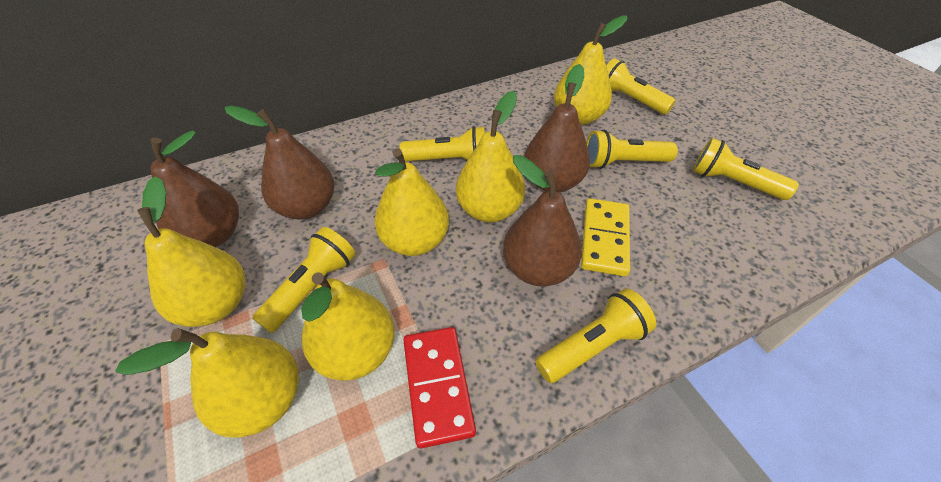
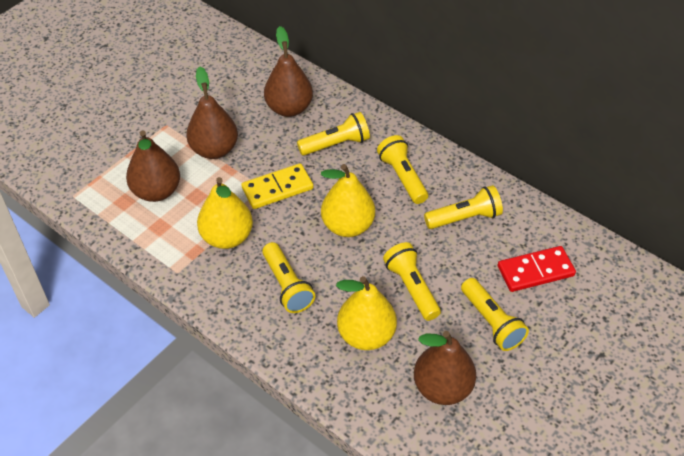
yellow pear: [115,328,299,438] [137,176,245,327] [301,272,395,381] [374,148,449,256] [456,91,525,222] [554,16,627,125] = 6 -> [197,177,253,249] [321,164,375,237] [336,276,397,350] = 3

